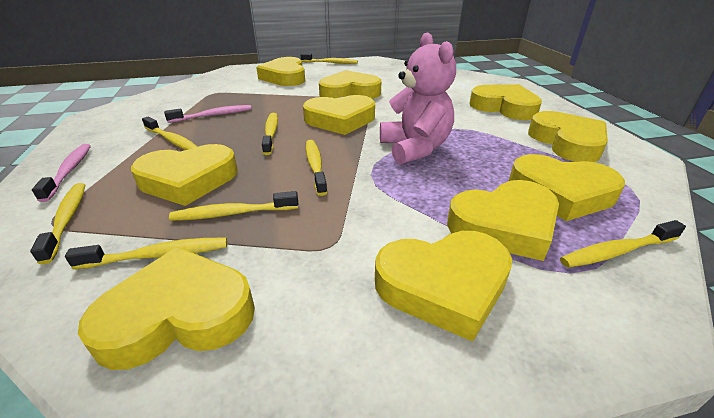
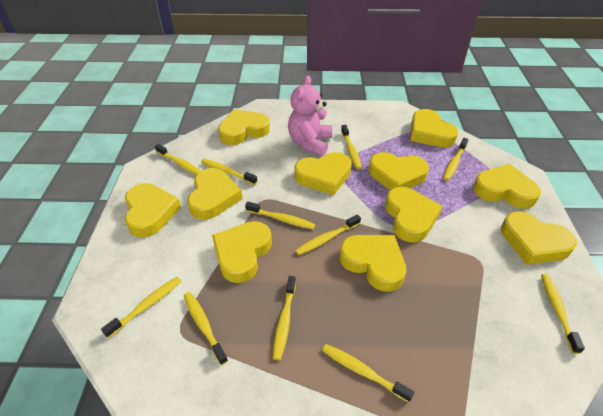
pink toothbrush: [32,144,91,202] [164,105,252,123] = 2 -> none = 0
yellow heart: [78,247,255,370] [131,144,238,206] [256,57,305,86] [303,95,375,135] [319,70,381,99] [375,231,512,342] [447,180,559,261] [469,84,542,120] [509,154,625,221] [528,111,608,162] = 10 -> [125,183,181,238] [187,168,242,220] [212,221,272,283] [218,109,270,145] [294,152,352,195] [339,235,406,292] [369,152,429,190] [385,187,443,242] [410,109,458,148] [473,164,541,209] [501,211,577,265] = 11
yellow toothbrush: [30,183,85,264] [65,237,227,269] [142,117,198,150] [169,191,298,221] [262,113,278,155] [301,53,358,64] [305,140,328,196] [560,220,686,268] = 8 -> [101,277,181,338] [155,144,201,175] [184,292,228,365] [201,159,257,185] [245,201,315,229] [273,276,296,360] [295,214,361,255] [322,344,414,403] [341,125,362,169] [443,138,468,181] [541,274,585,354] = 11

